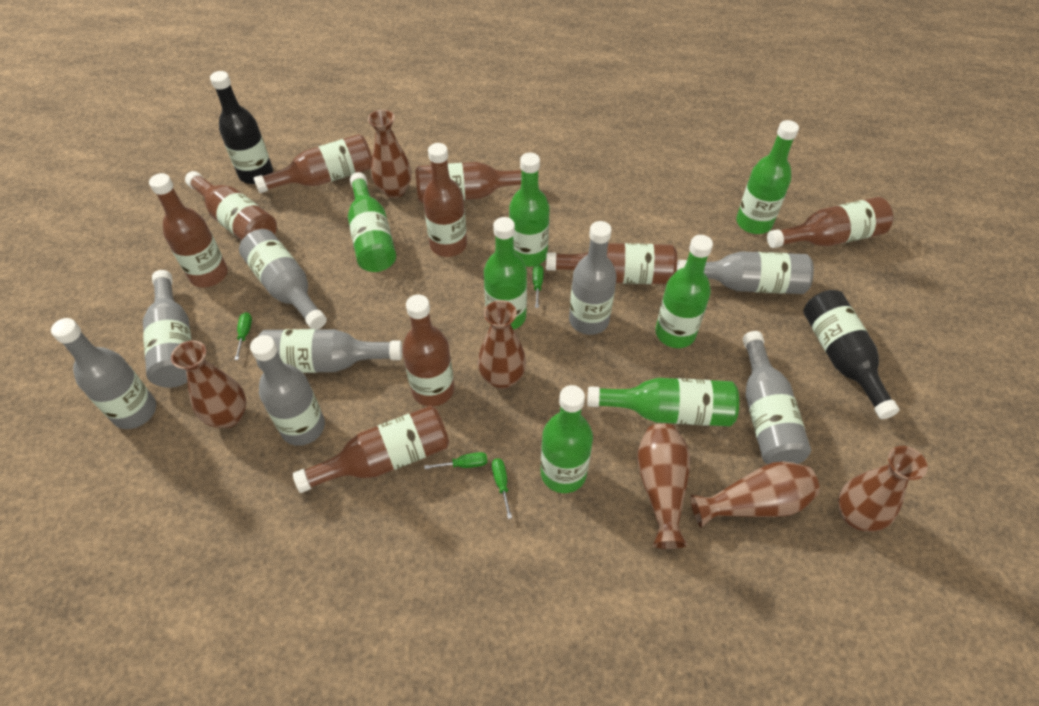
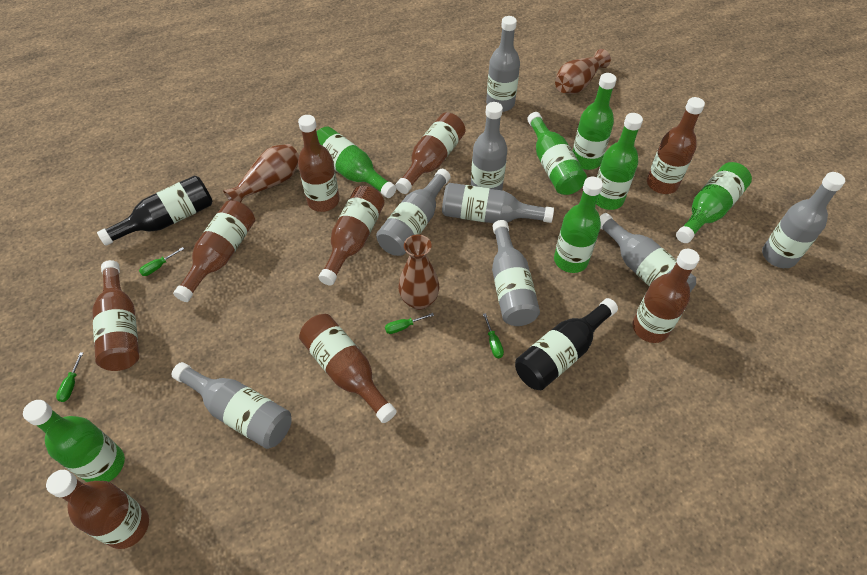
brown vase: [171,340,246,428] [368,110,411,198] [478,300,526,389] [637,424,690,549] [690,461,820,528] [838,446,928,532] = 6 -> [223,144,299,202] [398,234,439,310] [555,49,611,94] = 3

